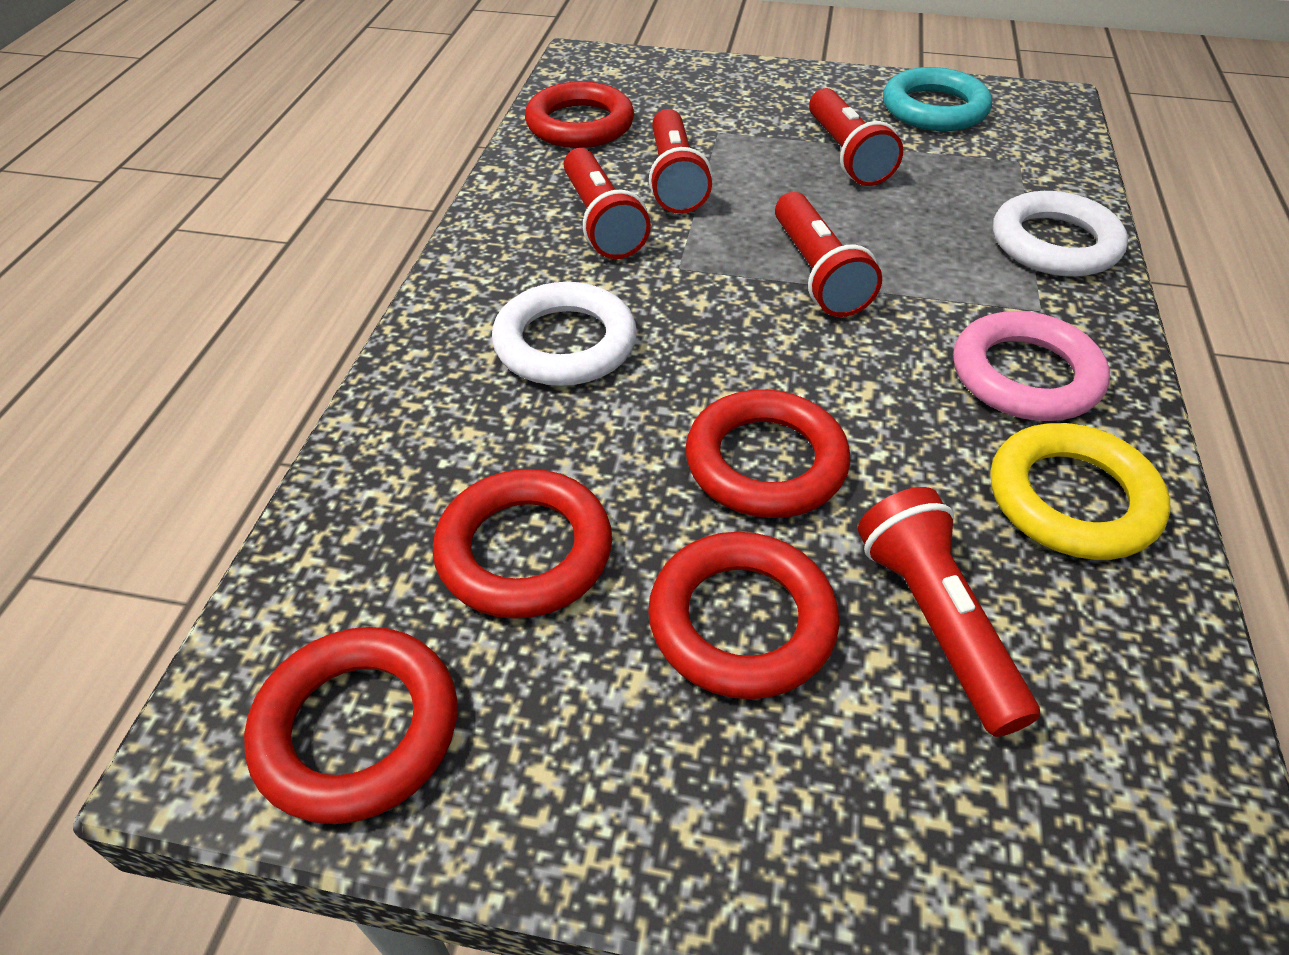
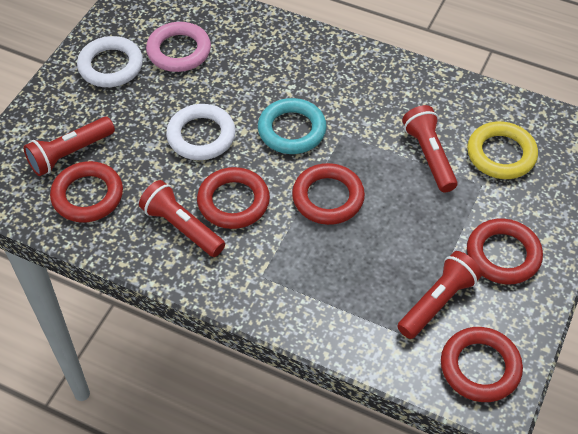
red flashlight: [564,148,651,259] [649,109,713,214] [775,192,882,317] [809,88,903,186] [858,487,1040,737] = 5 -> [23,117,115,176] [139,180,225,257] [397,251,482,339] [402,105,458,192] = 4

